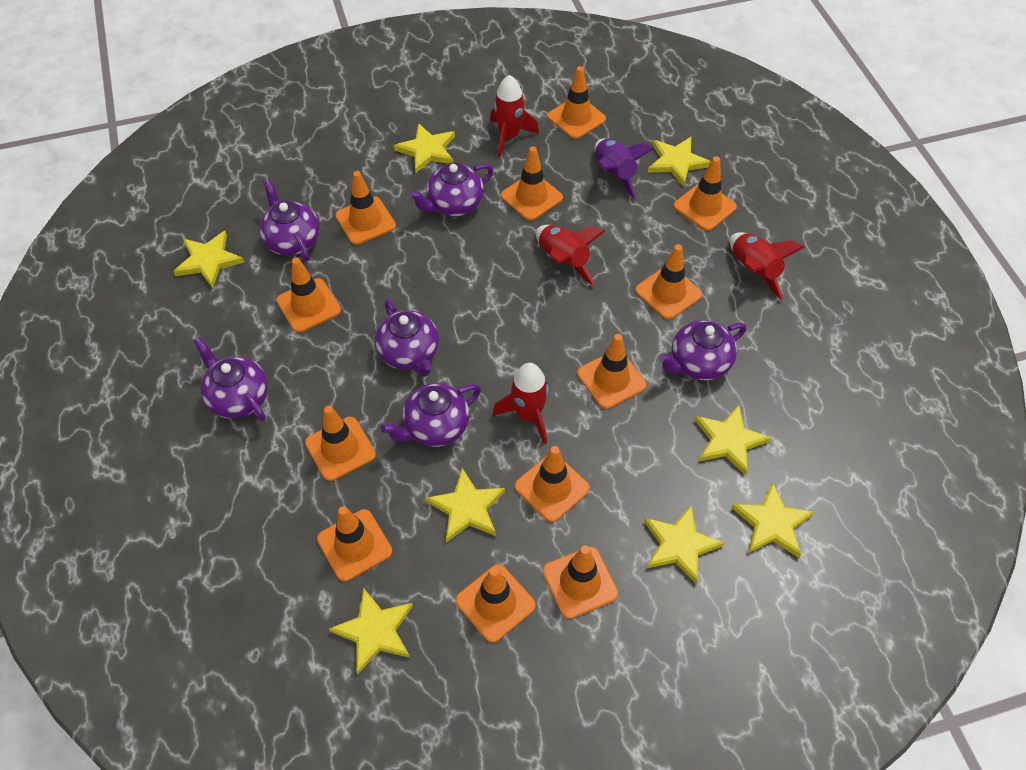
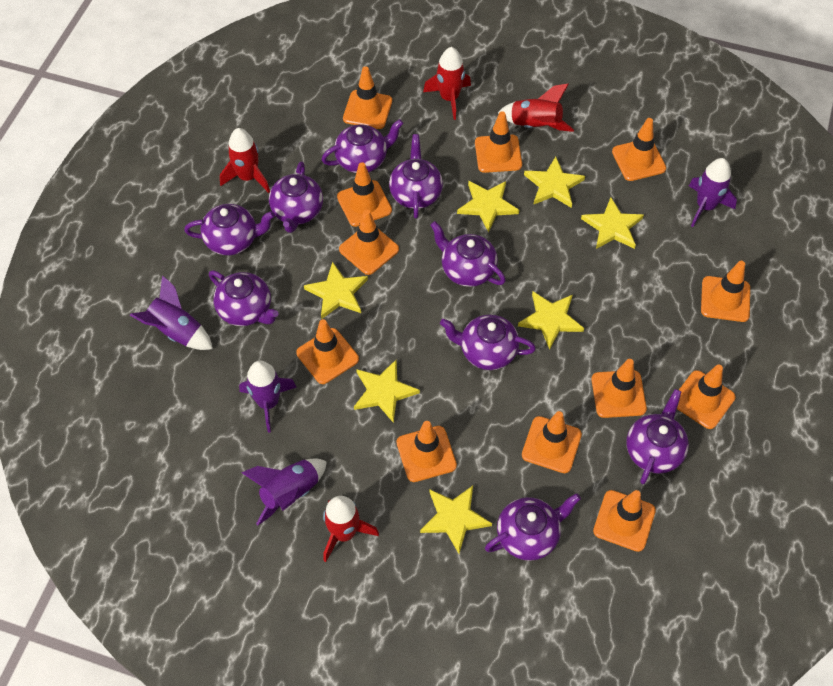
purple rocket: [595,138,654,200] = 1 -> [130,275,213,350] [239,360,297,432] [242,458,327,525] [689,158,737,227] = 4
purple teapot: [193,337,268,421] [259,178,320,261] [375,299,439,377] [381,383,481,447] [409,163,493,217] [659,320,746,380] = 6 -> [184,204,275,255] [209,270,279,326] [269,161,323,233] [321,119,403,173] [389,134,443,219] [430,221,506,287] [440,315,536,370] [485,493,581,561] [626,389,689,484] = 9
yellow star: [173,231,244,288] [329,588,413,674] [394,123,455,173] [426,468,505,543] [644,505,724,584] [648,137,711,187] [695,405,771,475] [732,482,814,558] = 8 -> [304,262,368,319] [354,360,420,423] [420,486,492,554] [457,181,519,232] [518,292,584,350] [524,157,585,208] [581,197,644,249] = 7

